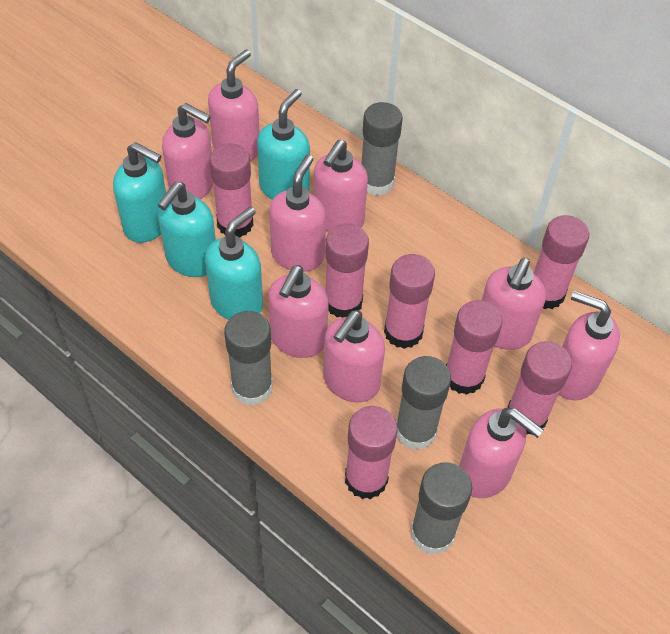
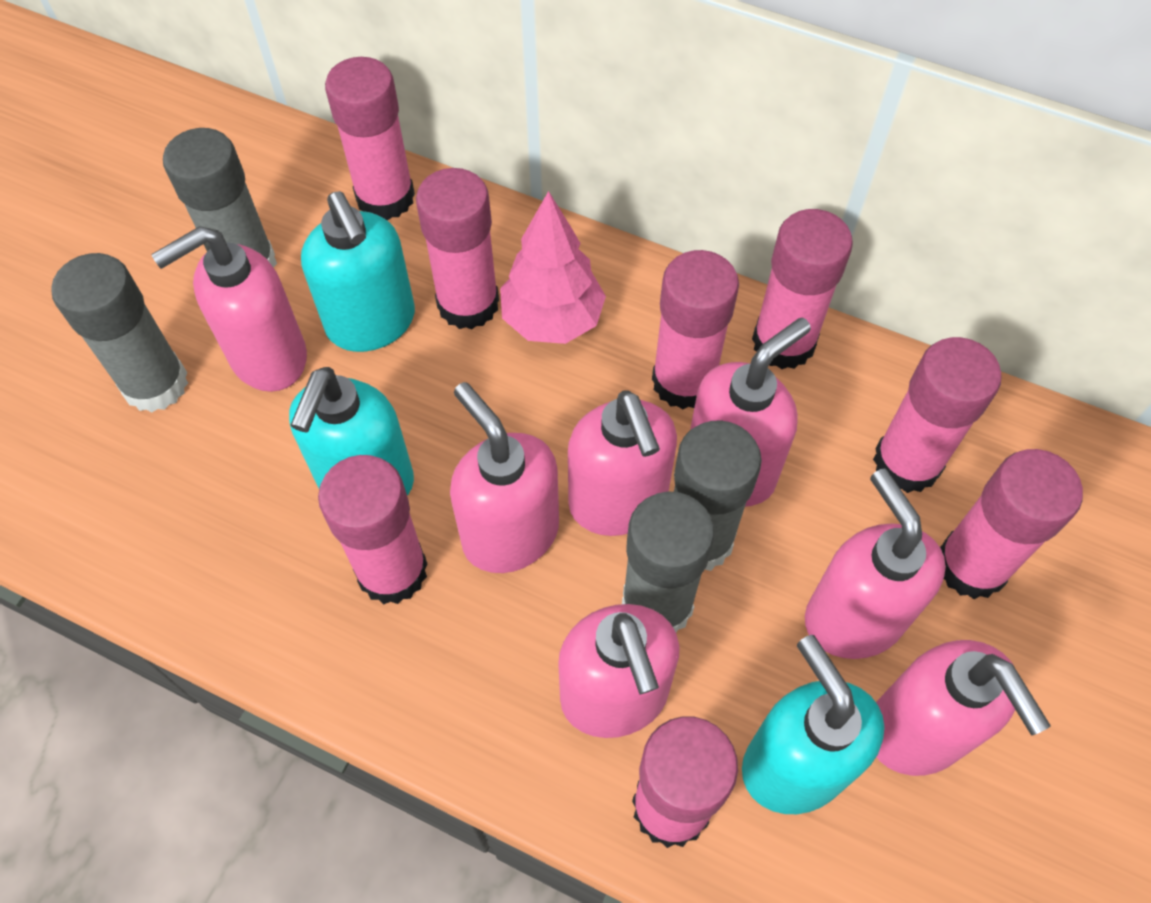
pink glue stick: [209,143,253,237] [325,224,369,318] [345,406,398,499] [384,254,435,349] [446,300,502,395] [507,341,572,435] [533,215,589,309] = 7 -> [318,455,427,604] [325,57,415,220] [416,168,499,330] [632,716,738,848] [652,250,739,409] [752,209,853,369] [873,337,1002,493] [940,449,1083,599] = 8
pink soap dispenser: [162,103,213,199] [208,49,260,161] [268,265,329,358] [269,155,326,272] [313,139,368,232] [323,310,385,402] [459,408,544,498] [481,258,546,350] [559,291,620,400] = 9 -> [151,226,307,392] [450,382,559,573] [558,604,680,738] [568,391,677,536] [690,318,811,507] [805,468,946,659] [876,640,1051,776] = 7
pink tree: none = 0 -> [500,191,606,344] = 1
turquoise soap dispenser: [113,142,166,243] [158,182,216,277] [205,207,263,320] [257,89,310,200] = 4 -> [289,367,414,496] [301,191,415,352] [742,635,884,814] = 3

